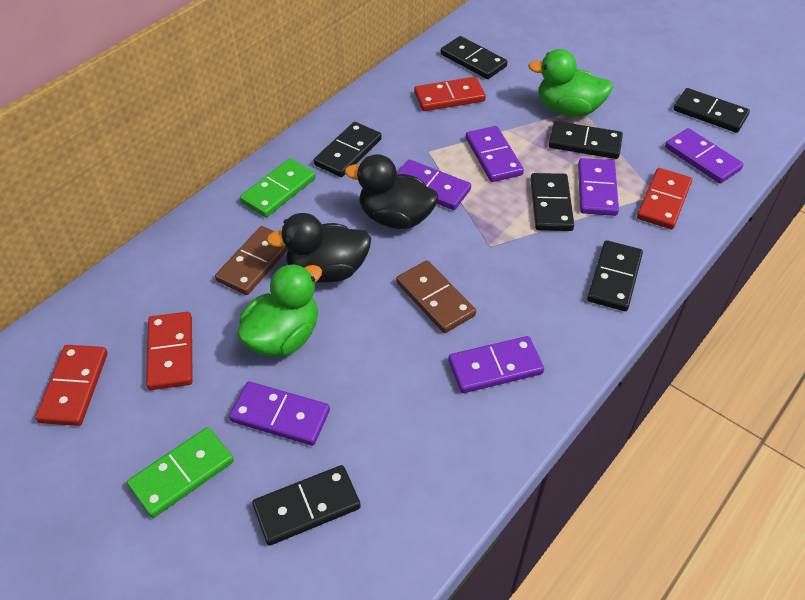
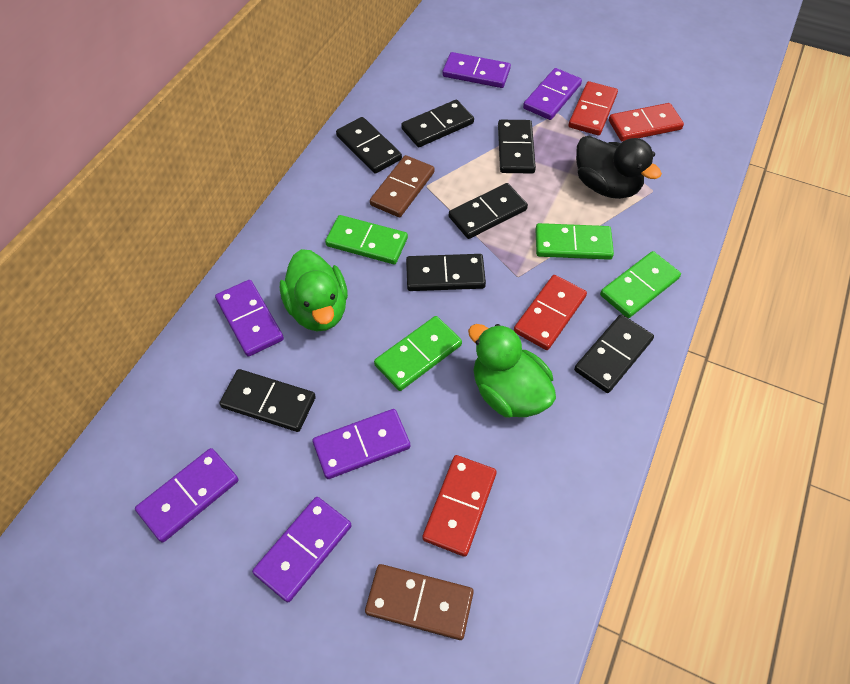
black duck: [266,213,371,283] [345,154,438,229] = 2 -> [576,136,662,199] = 1
green domino: [127,427,234,518] [240,158,316,217] = 2 -> [325,215,408,264] [374,316,462,391] [535,223,614,260] [600,251,681,318] = 4

